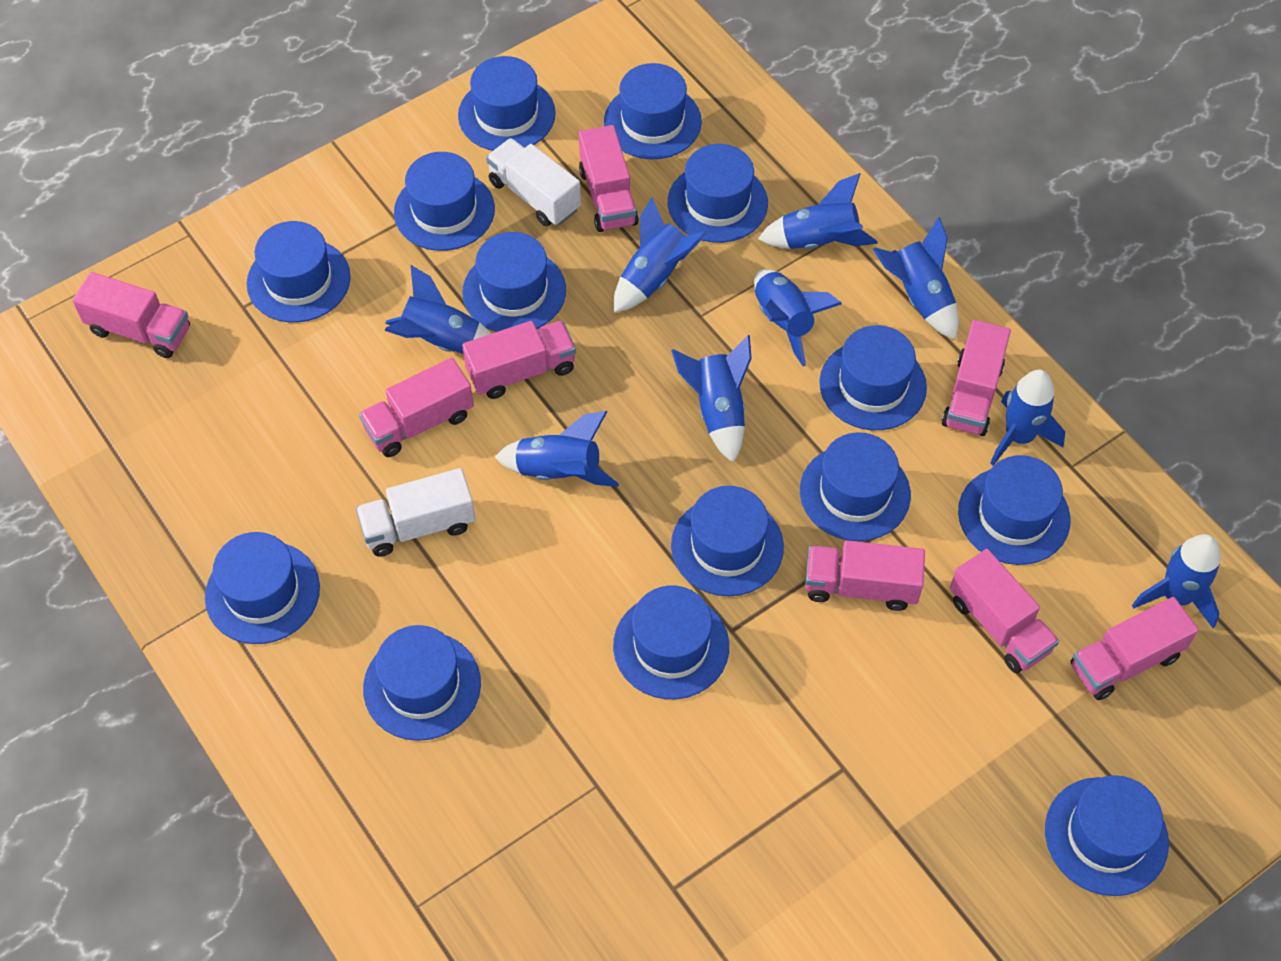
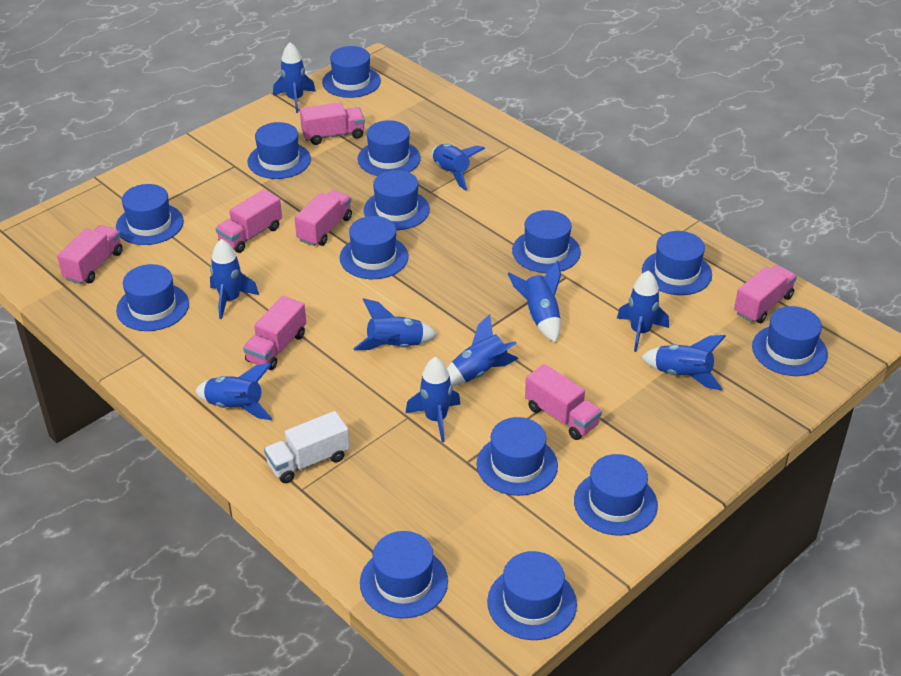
blue rocket: [384,265,492,354] [495,411,619,487] [614,197,707,313] [671,335,752,463] [754,269,842,366] [758,173,878,249] [873,217,959,340] [990,370,1065,465] [1132,534,1221,628] = 9 -> [195,363,272,420] [210,239,259,319] [273,42,316,113] [353,298,438,350] [406,357,461,442] [432,144,485,191] [447,314,519,386] [508,261,561,343] [617,270,669,352] [641,335,726,391] = 10
pink truck: [72,272,190,358] [359,358,474,457] [462,321,576,399] [579,125,639,232] [805,541,925,611] [942,320,1011,436] [950,549,1059,673] [1070,597,1198,700] = 8 -> [57,225,123,284] [216,189,282,253] [243,296,306,370] [295,190,352,246] [300,102,365,145] [525,364,602,440] [734,265,797,323] = 7
white truck: [356,468,476,557] [486,138,581,226] = 2 -> [264,411,350,483] = 1

